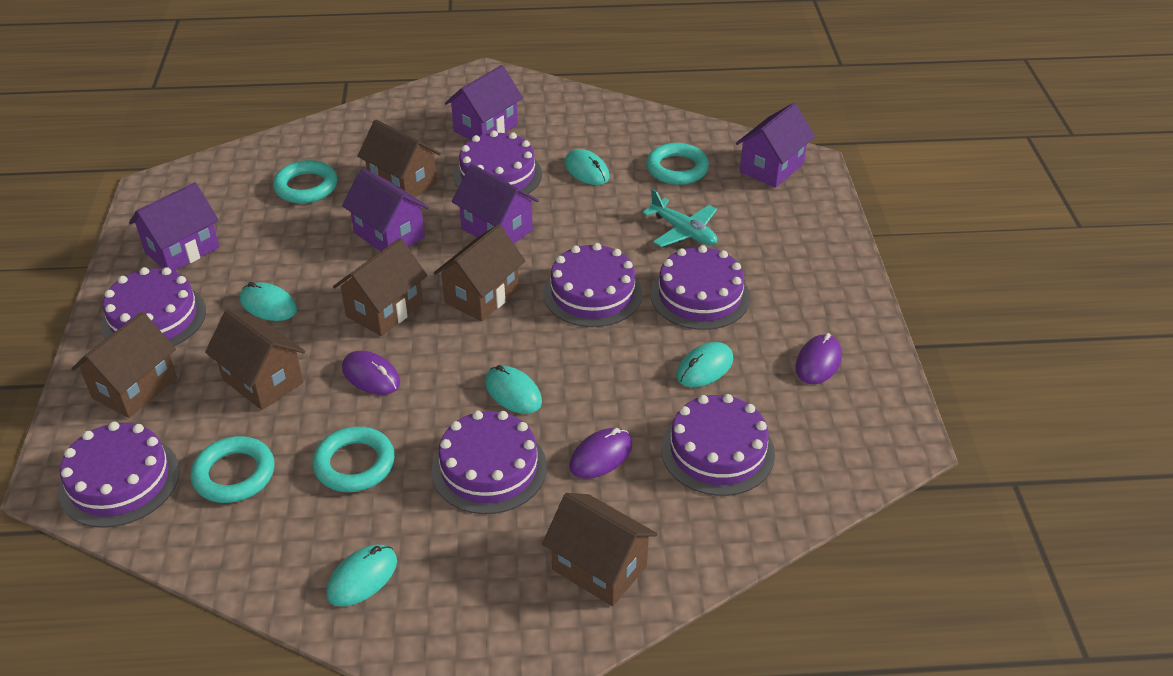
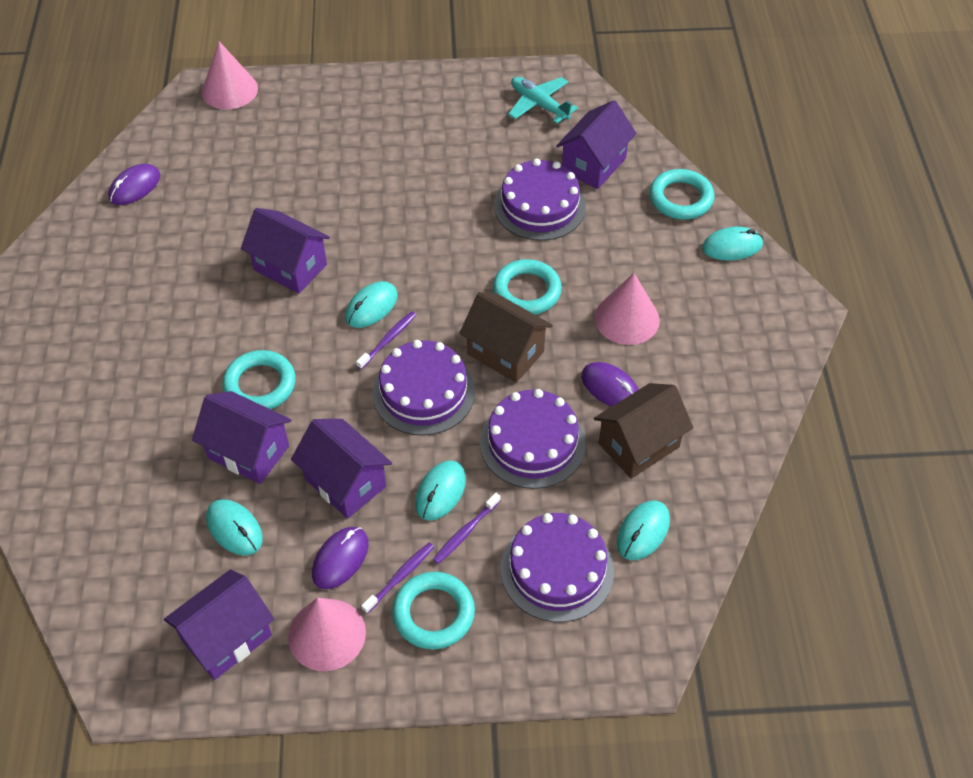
brown house: [72,312,177,418] [205,309,305,410] [333,238,427,336] [358,119,441,197] [434,224,525,321] [542,493,657,606] = 6 -> [459,292,553,383] [594,383,693,479] = 2
pink cone: none = 0 -> [202,41,258,109] [288,598,366,671] [594,273,660,345] = 3
purple cake: [59,422,180,528] [101,267,206,346] [432,411,547,514] [454,131,542,196] [543,243,643,327] [651,245,750,330] [661,394,775,496] = 7 -> [372,340,475,436] [480,389,586,489] [494,158,586,241] [501,513,614,622] = 4
purple toothbrush: none = 0 -> [356,311,416,369] [361,543,434,614] [433,493,501,564] = 3

